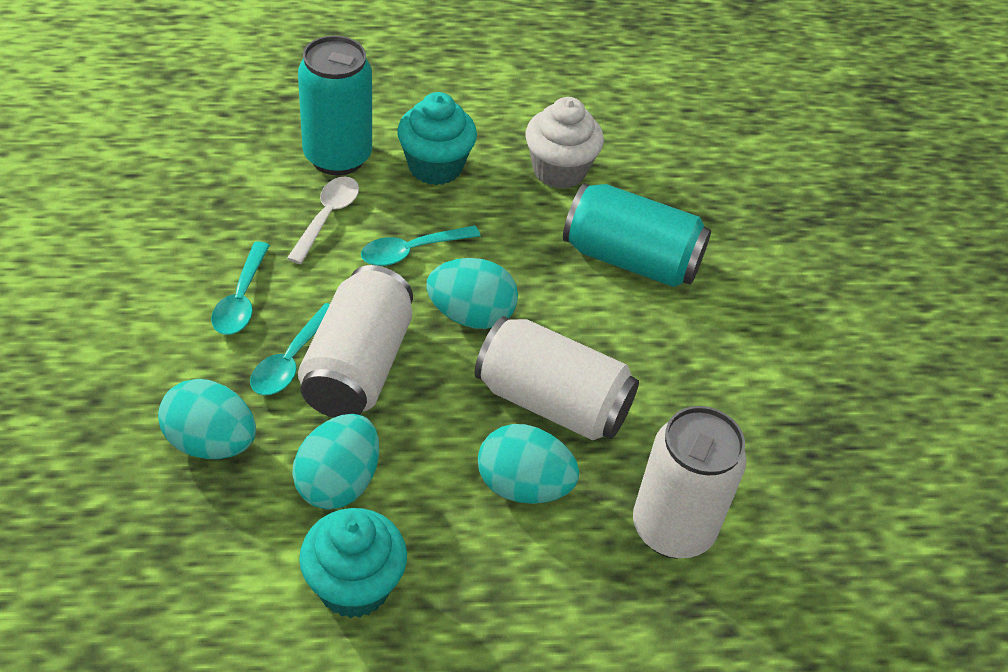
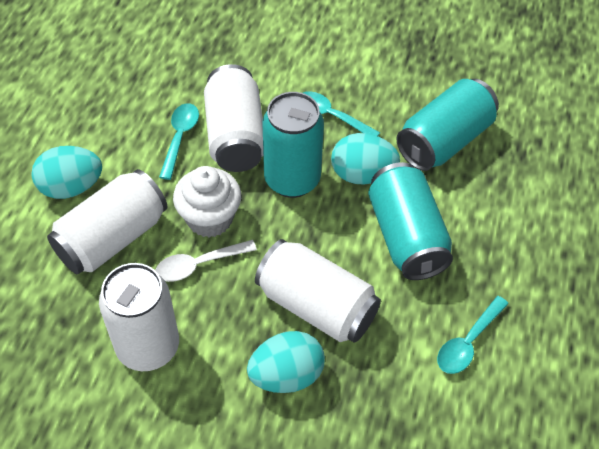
turquoise can: [298,36,372,175] [563,183,711,287] = 2 -> [263,92,324,198] [368,162,453,280] [397,79,499,171] = 3
turquoise cupcake: [299,508,407,618] [397,92,477,185] = 2 -> none = 0
turquoise egg: [158,379,256,459] [292,414,379,509] [426,258,518,329] [478,424,579,504] = 4 -> [31,146,102,199] [247,331,325,393] [331,133,400,185] = 3
white can: [298,265,413,418] [474,316,639,440] [633,406,746,558] = 3 -> [47,169,168,274] [99,263,179,371] [204,64,263,172] [255,239,381,343] = 4

